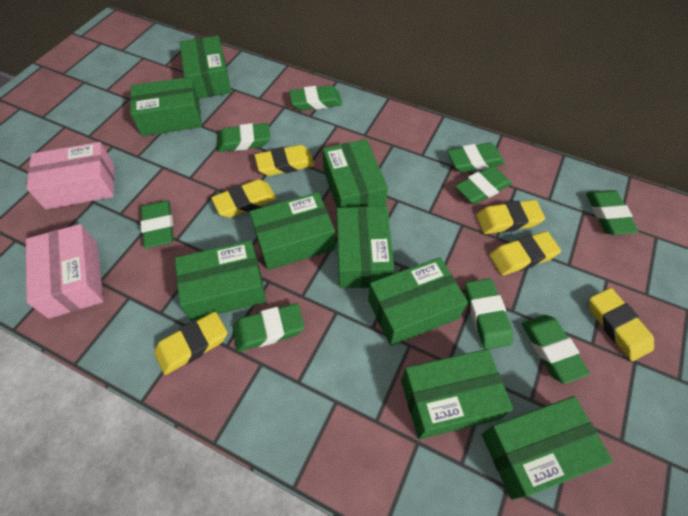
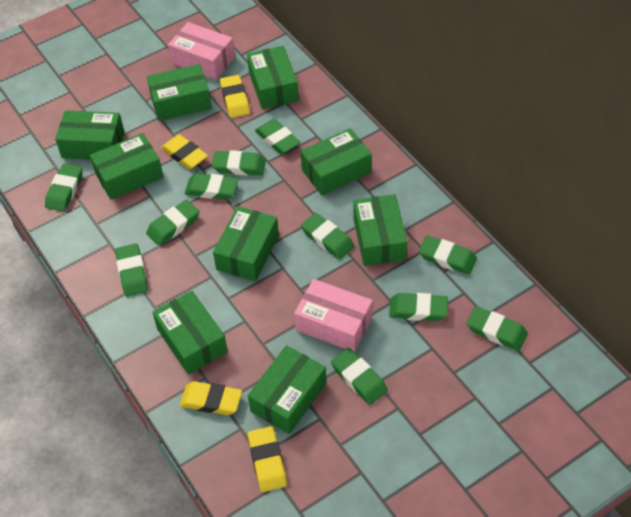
green eraser: [140,201,174,248] [217,123,271,152] [232,303,305,352] [289,85,342,111] [447,143,505,173] [455,166,512,205] [465,278,513,349] [522,315,590,384] [586,190,639,235] = 9 -> [45,164,83,211] [115,243,148,297] [146,200,200,246] [185,173,238,200] [212,150,266,175] [255,119,301,154] [301,213,355,260] [331,348,388,405] [389,293,448,321] [419,236,477,275] [467,306,528,351] = 11
yellow eraser: [154,311,227,375] [211,179,277,218] [254,145,315,176] [476,200,545,234] [489,231,561,276] [589,288,654,361] = 6 -> [161,134,208,169] [180,381,242,415] [220,75,250,118] [248,426,287,492] = 4

